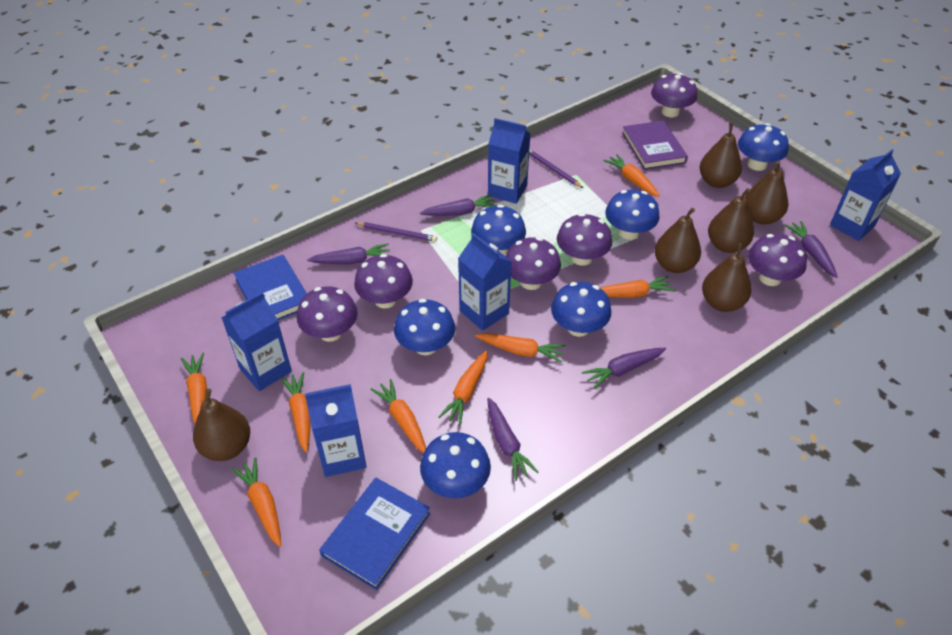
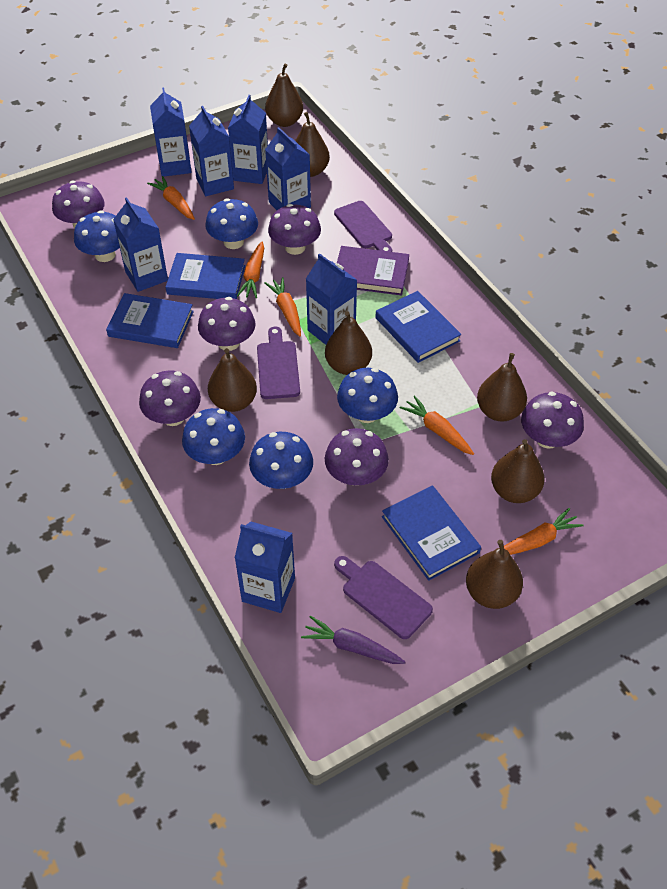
blue book: [234,255,307,320] [319,478,430,590] = 2 -> [106,293,194,348] [165,253,245,299] [376,291,461,363] [382,485,481,581] = 4
blue carton: [221,292,292,391] [305,384,367,477] [458,233,512,331] [488,118,531,204] [830,149,901,241] = 5 -> [113,197,168,292] [150,88,192,177] [189,106,234,196] [228,95,268,184] [235,522,295,613] [265,127,311,210] [306,253,357,345] = 7
blue mushroom: [394,299,455,355] [420,432,491,499] [471,205,526,255] [551,282,611,337] [605,190,660,240] [738,123,789,171] = 6 -> [74,210,120,262] [182,408,245,465] [205,198,258,249] [249,432,313,489] [337,368,398,423] = 5
brown pear: [193,389,250,461] [655,208,701,273] [699,123,742,188] [702,243,751,312] [708,188,754,253] [745,161,788,224] = 6 -> [208,348,257,412] [265,63,303,127] [295,112,330,177] [325,311,372,375] [466,540,523,609] [477,353,527,422] [491,439,545,503] = 7
orange carrot: [181,353,207,424] [232,457,281,547] [281,372,311,453] [370,379,426,453] [439,350,487,425] [475,333,566,363] [600,276,675,298] [603,154,660,197] = 8 -> [147,176,195,220] [237,241,264,298] [264,277,301,337] [399,395,474,455] [504,508,584,555] = 5
purple carrot: [307,243,390,264] [420,194,497,216] [487,398,538,481] [582,348,666,389] [784,221,838,278] = 5 -> [301,615,405,664] = 1
purple cutting board: none = 0 -> [257,327,300,399] [334,201,392,252] [334,556,433,639] = 3
purple pencil: [355,222,437,242] [529,149,583,188] = 2 -> none = 0

